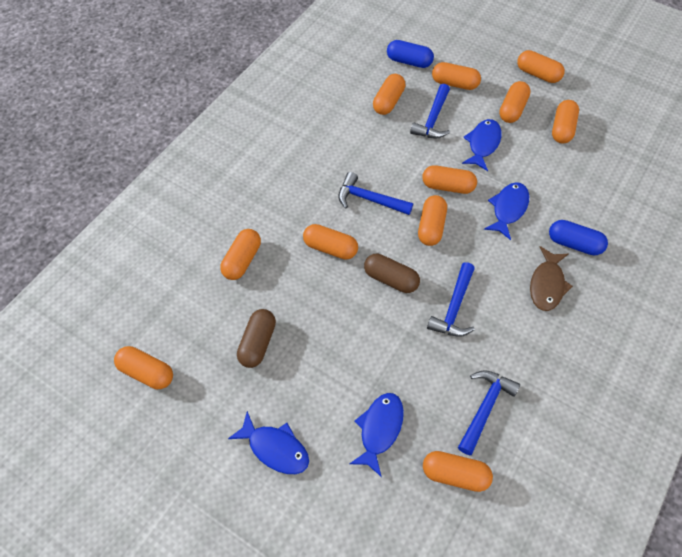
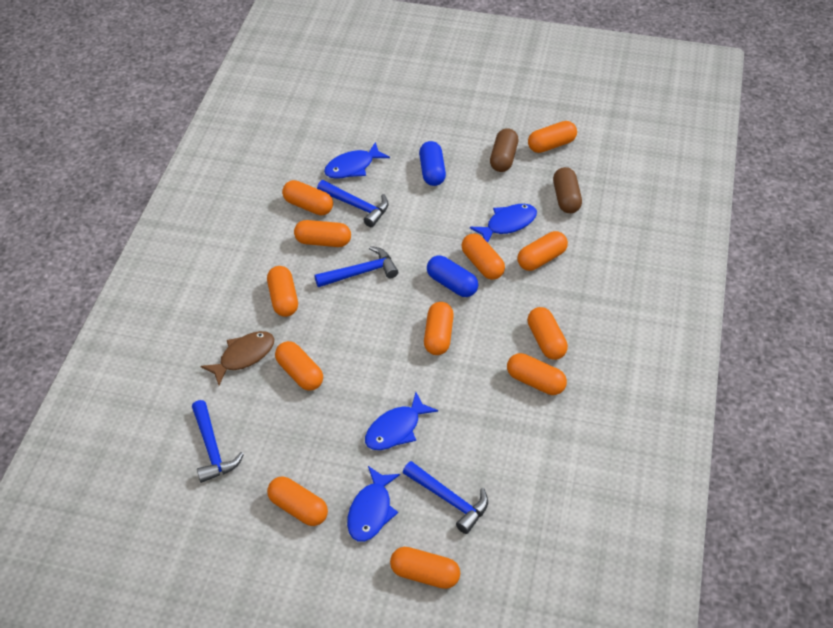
orange capsule: [114,346,173,389] [220,229,261,280] [303,224,358,260] [373,74,406,115] [418,195,447,246] [422,165,477,194] [423,451,493,492] [432,62,481,90] [499,81,531,123] [517,50,565,83] [552,100,579,144] = 11 -> [267,266,298,317] [267,477,328,526] [275,341,323,391] [282,180,333,215] [294,220,351,247] [390,547,460,589] [424,302,454,355] [462,234,505,280] [507,353,567,395] [517,231,568,271] [527,307,568,360] [528,121,577,153] = 12

